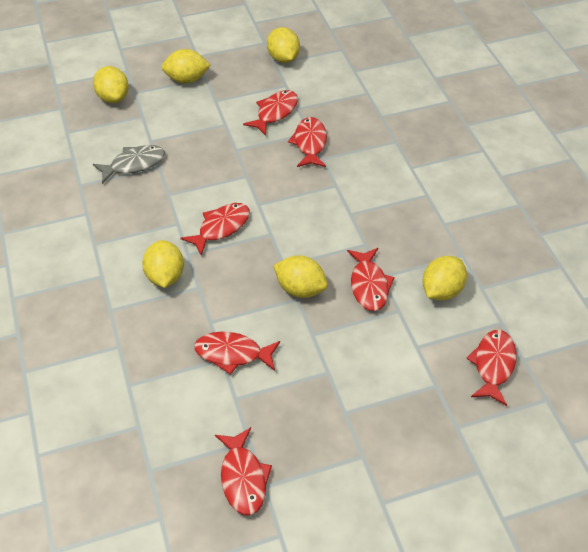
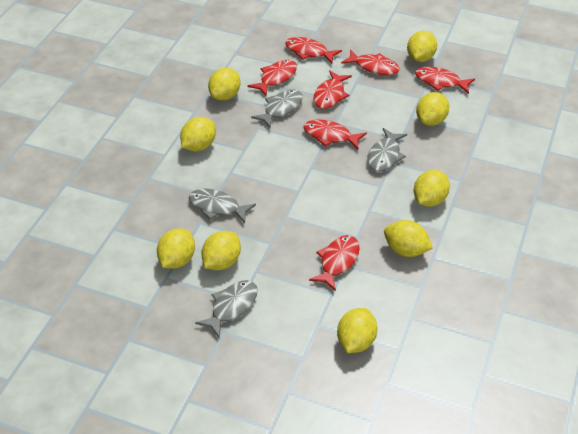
grey fish: [93,145,165,184] = 1 -> [189,189,256,223] [195,280,258,337] [251,90,303,128] [367,128,407,172] = 4
yellow lemon: [93,66,129,103] [142,240,184,288] [162,49,210,84] [267,27,300,63] [273,255,328,298] [422,256,467,300] = 6 -> [157,229,195,269] [180,117,216,152] [201,231,241,270] [208,68,241,101] [337,308,377,353] [384,220,433,257] [407,31,437,62] [414,170,450,207] [416,92,449,126] = 9

